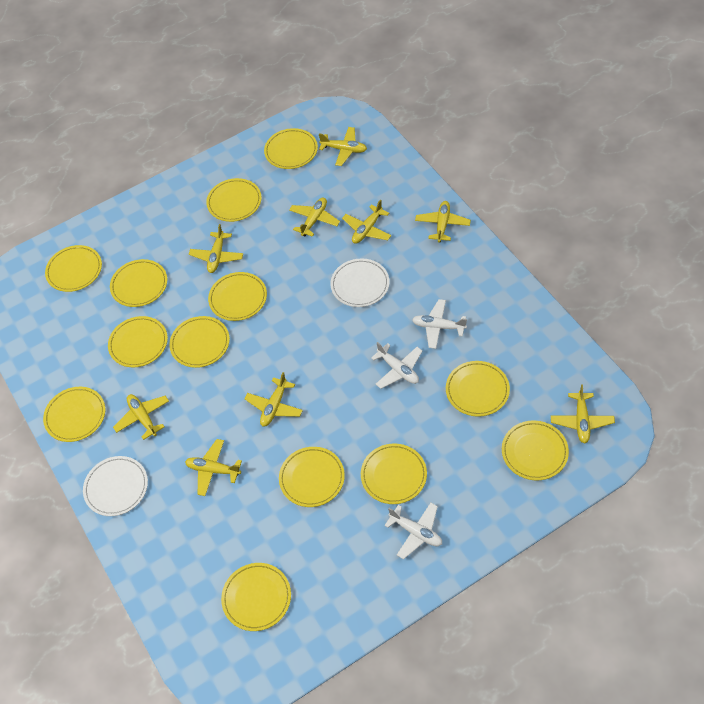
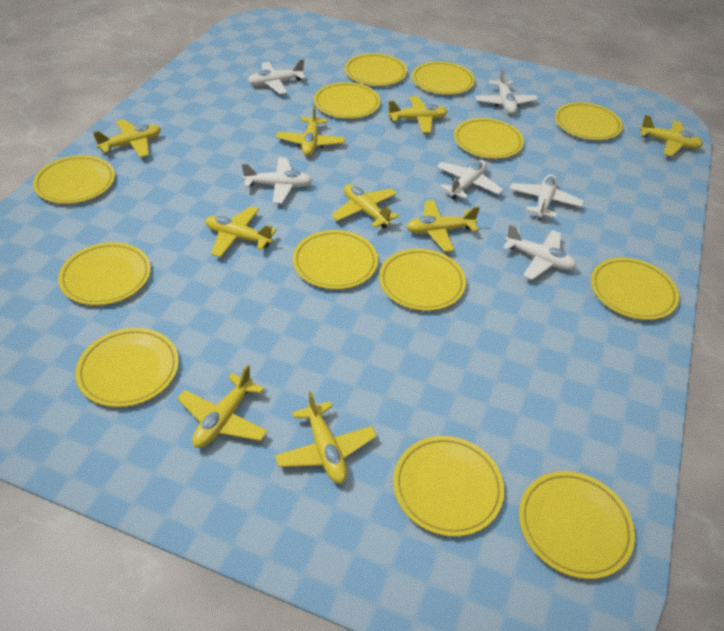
white plane: [371,342,422,389] [385,503,442,559] [412,299,467,349] = 3 -> [241,158,312,204] [248,59,306,94] [437,160,504,199] [475,68,538,114] [503,224,577,280] [510,174,584,220] = 6
white plate: [83,456,148,516] [330,259,390,307] = 2 -> none = 0

